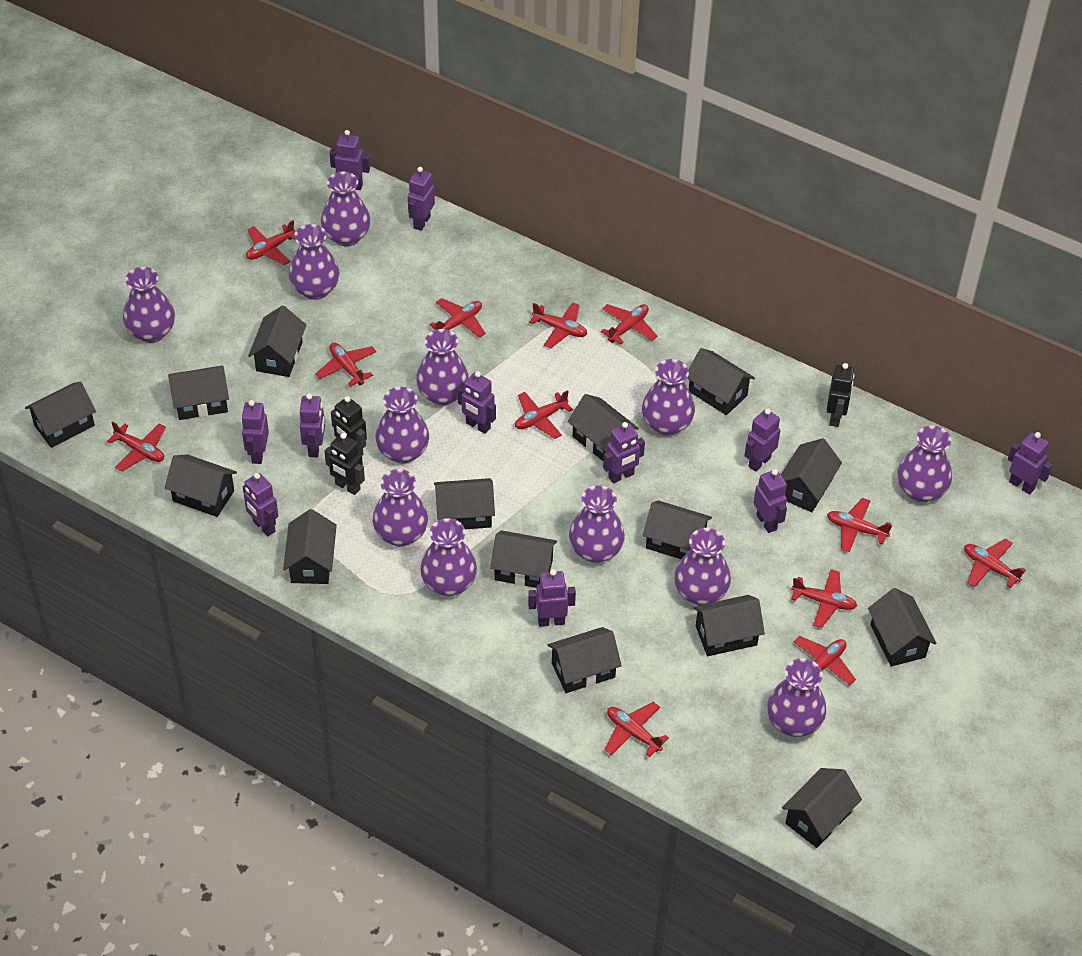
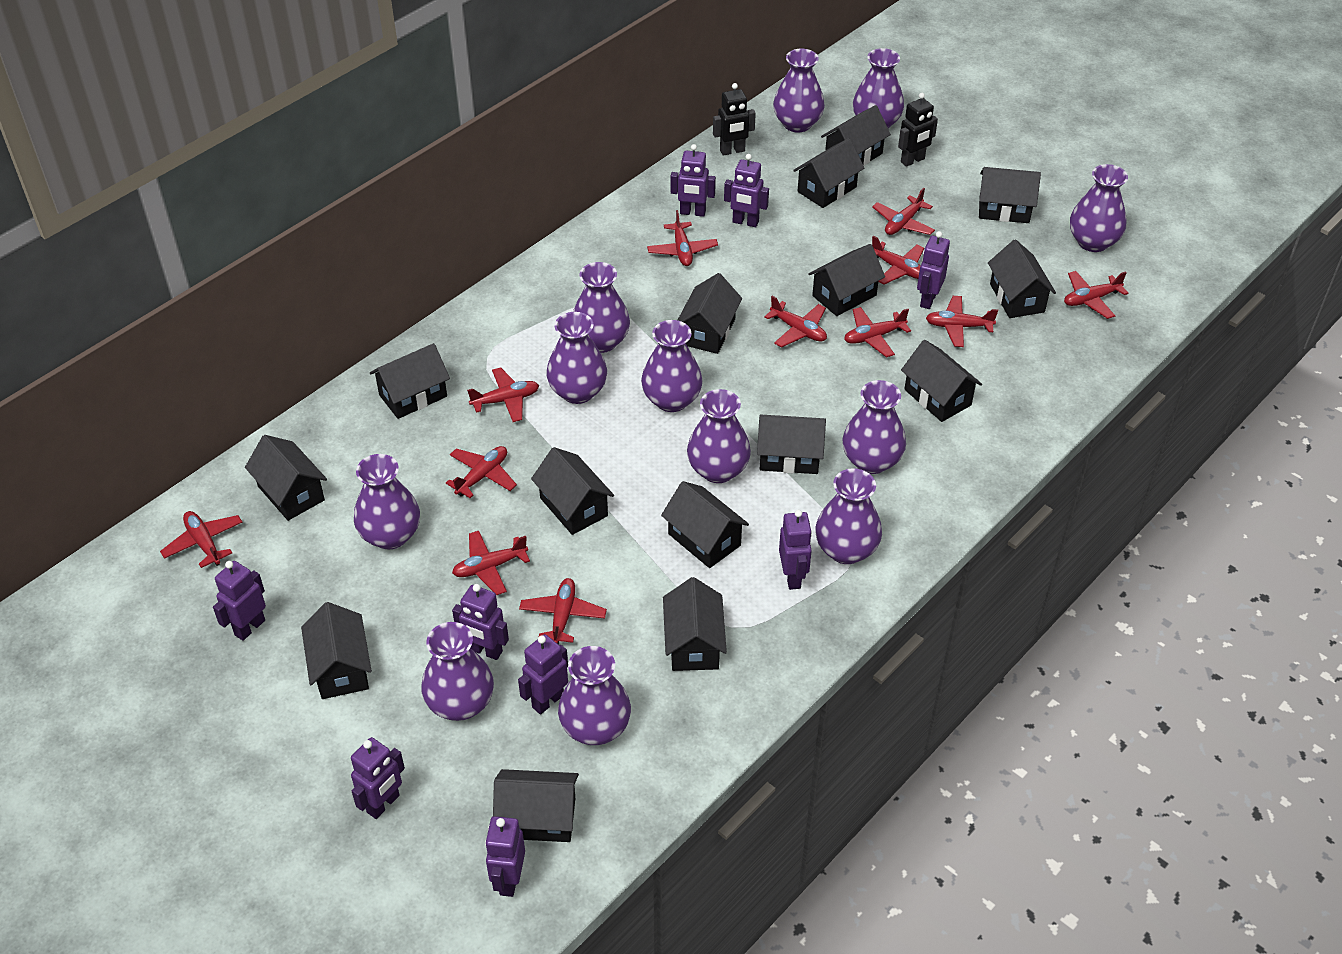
black robot: [325,433,365,495] [331,396,367,455] [827,363,854,427] = 3 -> [713,83,756,156] [898,93,938,167] = 2
purple robot: [241,400,269,464] [243,473,278,536] [300,394,325,457] [330,130,370,190] [408,167,435,231] [458,371,496,434] [528,569,576,627] [603,422,645,483] [744,409,780,472] [754,469,787,533] [1008,432,1052,495] = 11 -> [213,561,266,641] [351,737,405,819] [452,584,509,660] [485,816,525,897] [518,634,568,714] [671,144,716,217] [724,154,769,227] [779,510,812,590] [917,231,950,309] = 9

